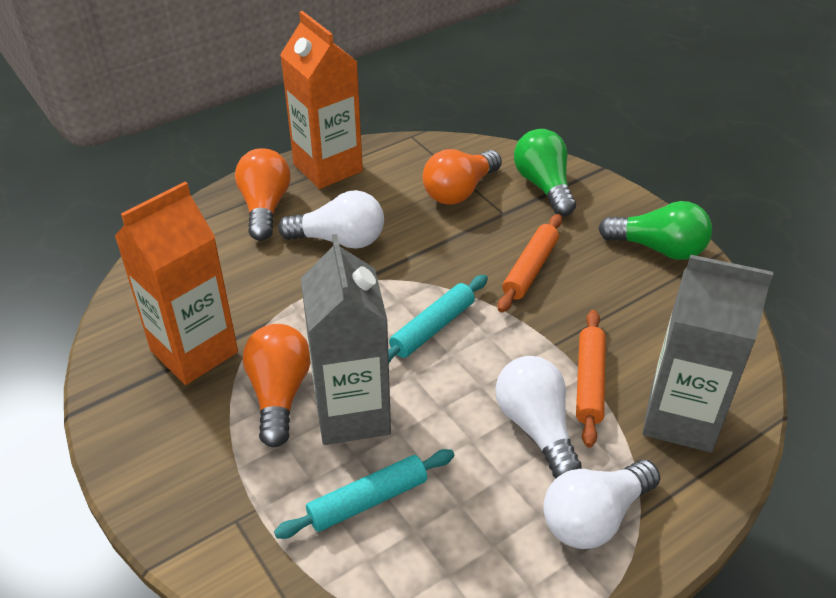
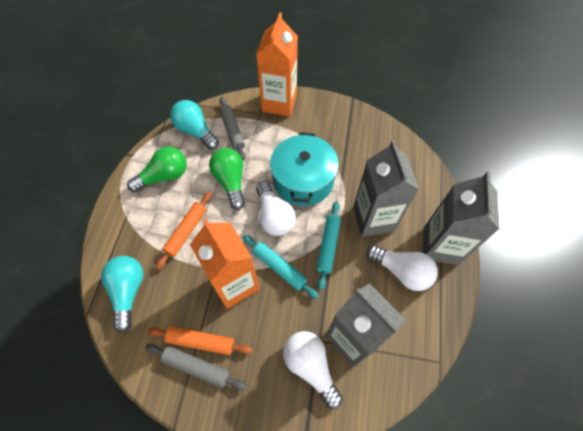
grey carton: [300,234,391,445] [642,255,773,452] = 2 -> [326,283,406,367] [353,140,419,237] [423,171,500,265] = 3
grey rolling pin: none = 0 -> [145,344,247,391] [219,97,246,160] = 2
orange light bulb: [235,148,290,241] [243,324,311,447] [422,149,502,205] = 3 -> none = 0
turquoise light bulb: none = 0 -> [101,256,143,333] [170,100,219,150] = 2
turquoise pot: none = 0 -> [270,132,339,206] = 1

